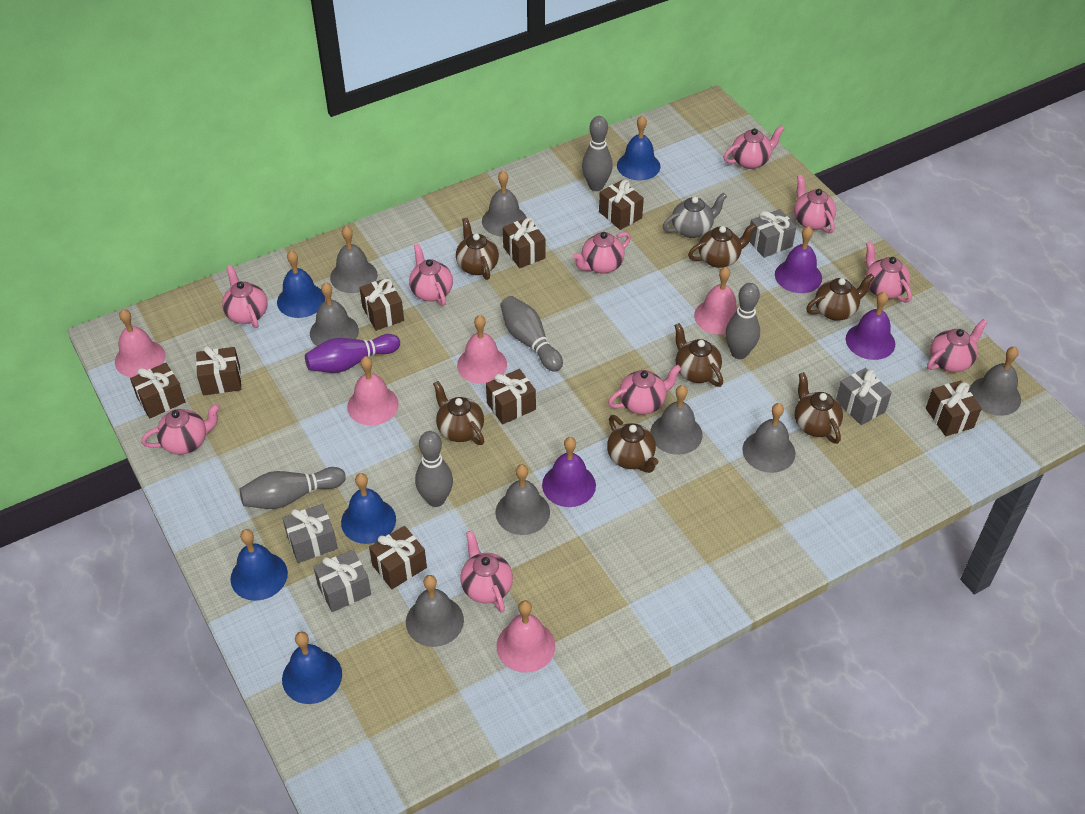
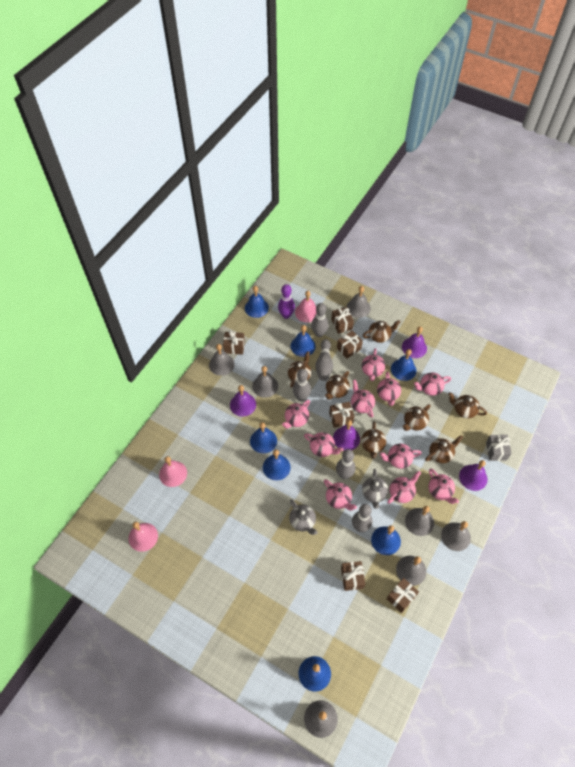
blue bell: [230,529,288,601] [277,250,325,318] [282,632,342,704] [341,473,396,544] [617,115,661,180] = 5 -> [245,286,269,318] [250,422,277,453] [263,450,291,480] [291,325,316,357] [299,656,331,692] [371,525,401,555] [391,349,416,381] = 7
brown gift: [130,363,185,418] [196,346,241,396] [359,278,404,331] [369,526,427,589] [486,369,536,424] [503,217,545,268] [599,180,644,230] [926,380,982,436] = 8 -> [223,330,245,355] [329,402,354,428] [331,307,354,334] [337,331,363,359] [341,561,365,591] [387,578,419,613] = 6
grey bell: [310,282,359,346] [330,226,378,293] [406,575,464,647] [482,171,527,237] [495,464,550,535] [650,385,702,455] [742,403,795,473] [969,347,1021,416] = 8 -> [209,344,235,376] [252,366,278,398] [304,700,338,738] [347,286,371,318] [396,556,426,586] [405,506,434,536] [441,521,471,551] = 7
grey gift: [282,504,338,563] [313,550,371,612] [749,209,796,258] [836,368,892,425] = 4 -> [486,435,512,461] = 1
grey teapot: [663,192,727,238] = 1 -> [289,499,318,535] [362,469,388,509] = 2
pink bell: [115,309,165,377] [347,356,399,425] [457,315,507,384] [496,600,555,673] [694,267,738,335] = 5 -> [129,522,158,552] [159,456,187,487] [295,291,317,323] = 3
purple bell: [542,437,596,507] [775,226,822,293] [846,292,895,360] = 3 -> [230,385,256,417] [333,420,360,451] [402,327,427,358] [459,460,487,491] = 4

